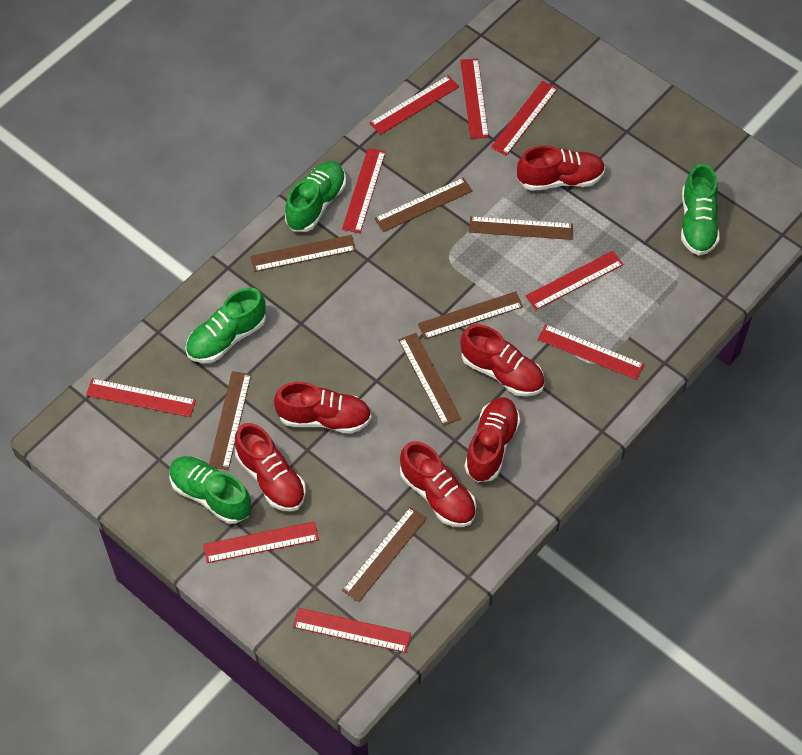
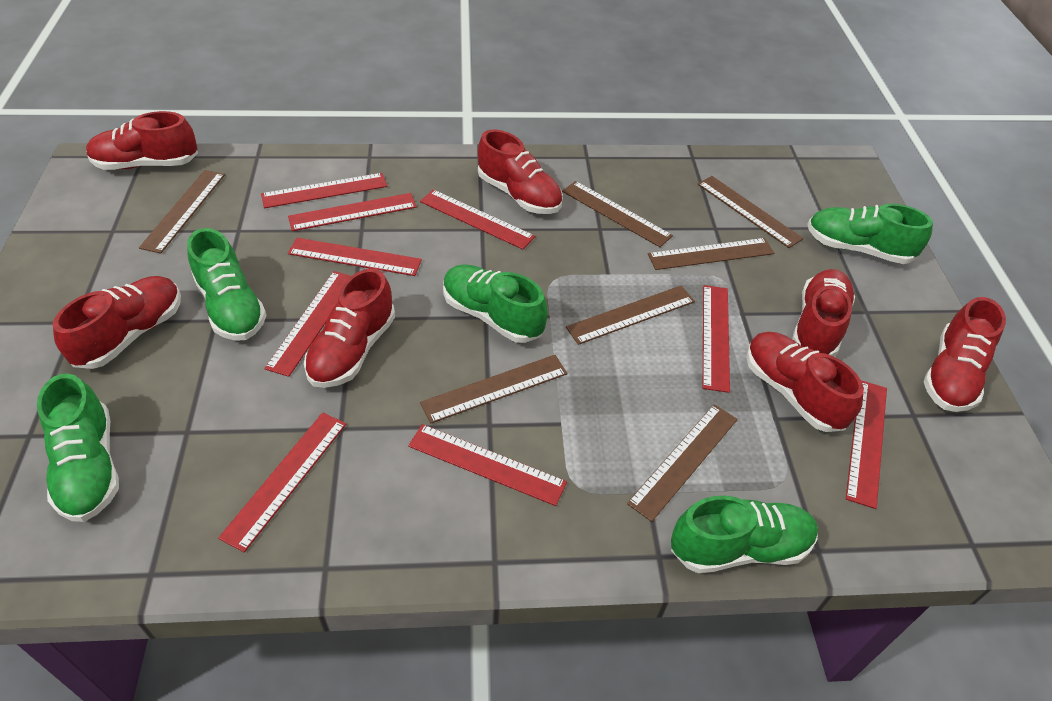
green shoe: [169,456,251,524] [185,287,266,363] [285,161,346,232] [681,164,720,255] = 4 -> [37,373,119,522] [187,228,267,341] [443,264,547,343] [671,496,818,573] [807,204,933,264] = 5
red shoe: [235,423,306,511] [274,382,371,434] [400,441,476,527] [460,324,545,396] [465,397,520,482] [517,146,605,191] = 6 -> [53,276,181,369] [86,111,198,170] [304,268,395,388] [478,130,563,214] [746,332,864,432] [792,269,855,356] [924,297,1006,412] = 7

